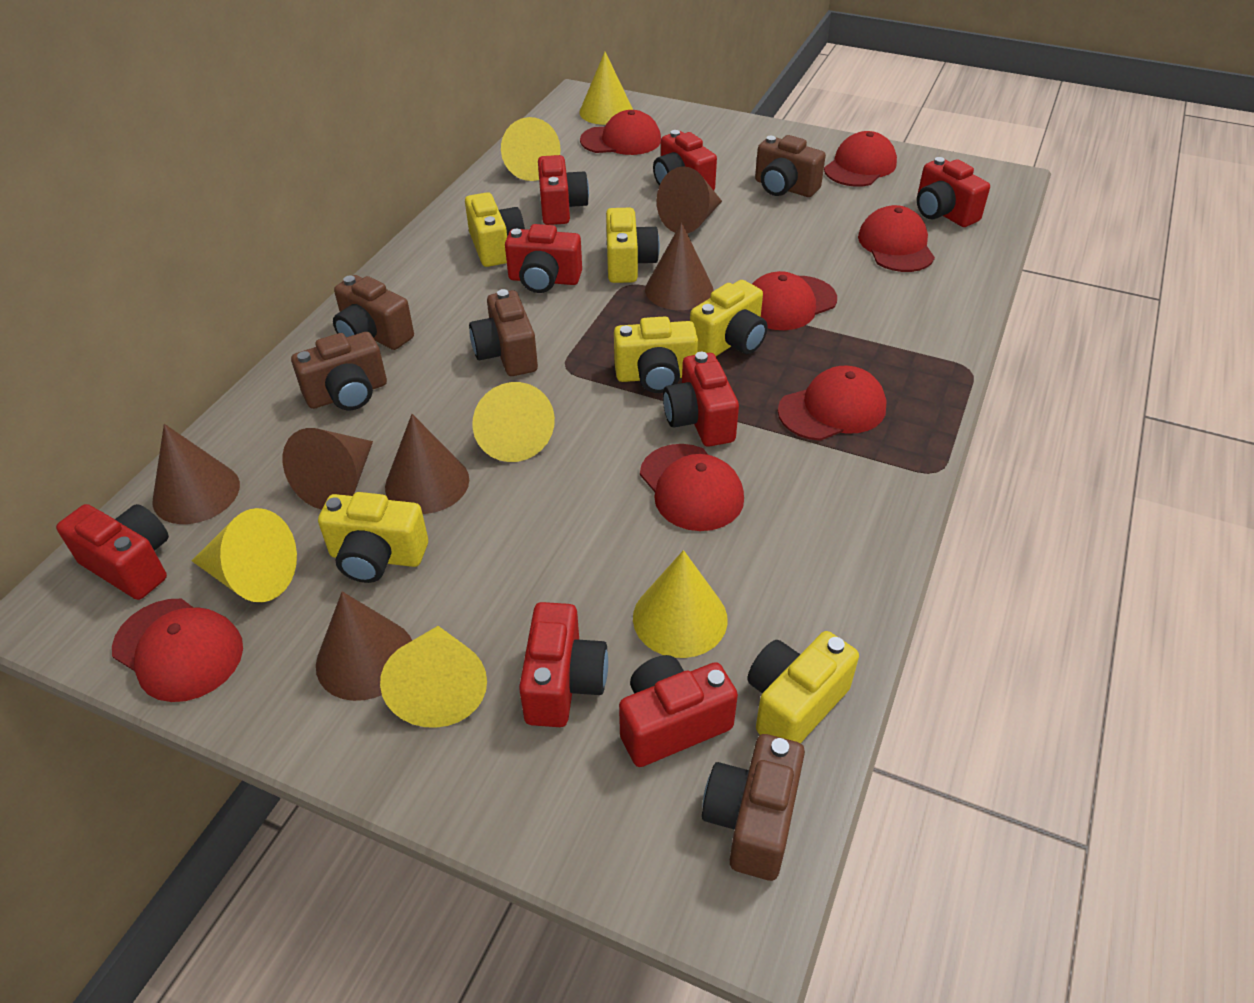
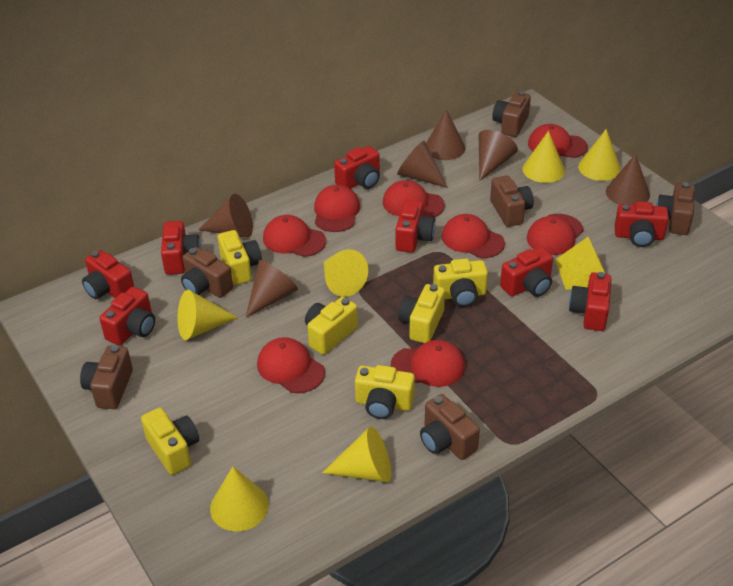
brown camera: [291,332,387,410] [333,275,414,350] [469,289,538,376] [702,734,805,881] [755,135,826,197] = 5 -> [80,345,133,409] [181,247,233,298] [420,394,480,460] [490,175,534,227] [492,91,531,137] [656,182,695,235] = 6
red cap: [112,599,243,702] [580,110,661,155] [640,444,744,531] [752,271,837,330] [778,366,887,441] [824,131,897,187] [858,205,935,272] = 7 -> [257,337,325,393] [263,215,326,257] [314,185,360,232] [383,180,445,217] [390,340,465,387] [442,214,505,258] [527,214,584,255] [528,124,588,158] = 8
yellow pyramid: none = 0 -> [555,237,605,290] = 1

